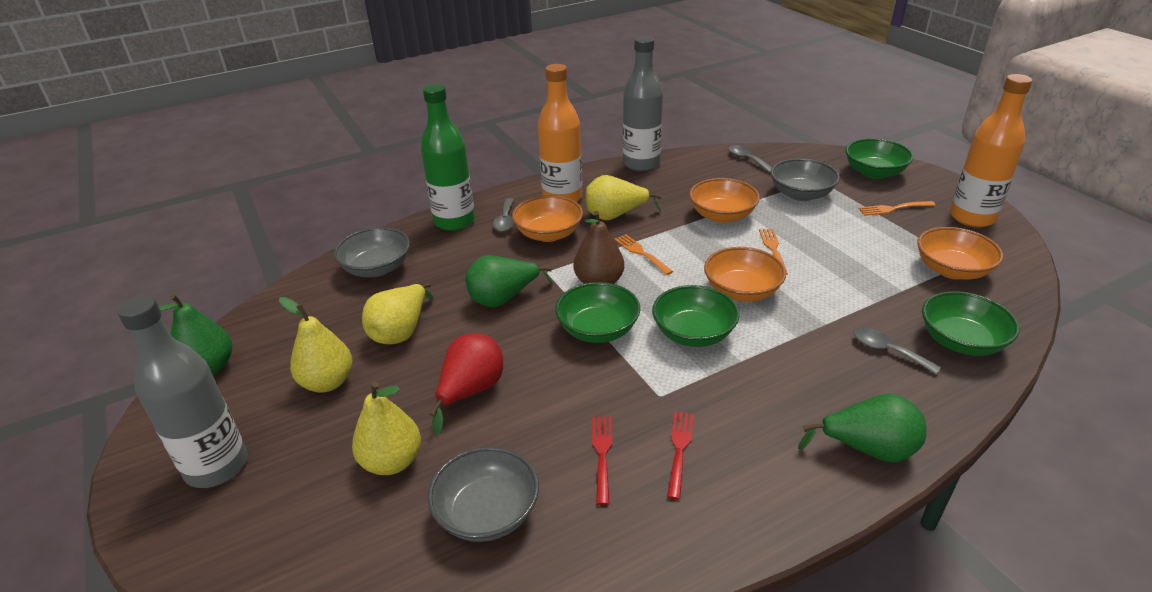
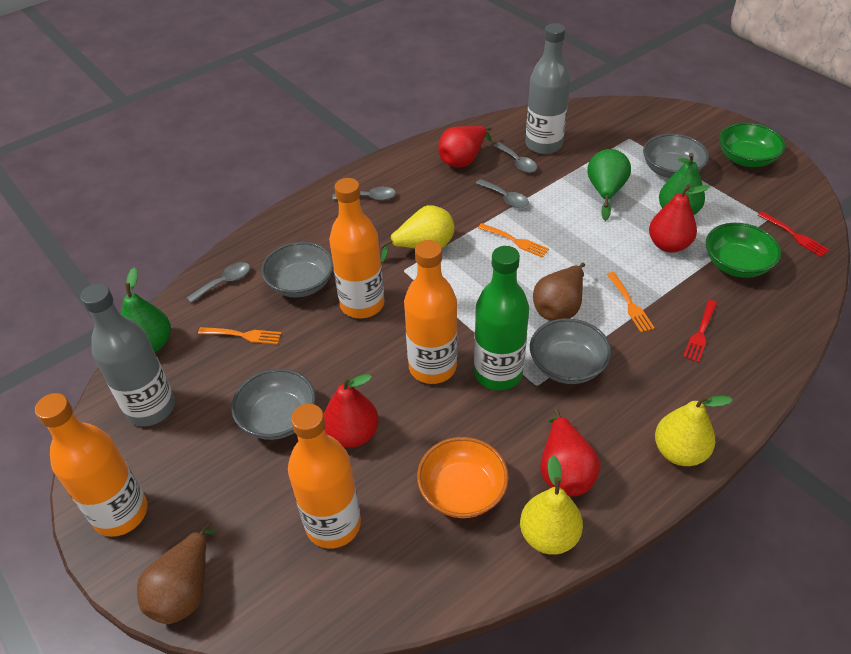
brown pear: [574,211,624,284] = 1 -> [137,521,216,624] [533,262,585,321] = 2
green bowl: [555,282,640,343] [652,285,739,347] [845,138,913,179] [922,291,1019,356] = 4 -> [706,223,781,278] [719,123,785,167] = 2
grey bowl: [334,227,410,277] [427,447,539,542] [770,159,840,201] = 3 -> [231,369,316,440] [261,242,333,298] [530,318,611,384] [643,134,709,178] = 4
grey spoon: [493,198,514,232] [729,145,772,173] [853,327,941,374] = 3 -> [187,262,250,303] [332,187,396,200] [476,179,529,208] [493,142,537,173] = 4
orange bottle: [538,64,582,202] [950,74,1033,227] = 2 -> [35,393,147,537] [288,404,361,548] [329,178,384,318] [404,240,457,384] = 4
orange bowl: [512,195,583,242] [689,178,760,223] [704,247,786,302] [917,227,1003,280] = 4 -> [417,437,509,518] = 1
red pear: [430,333,503,435] = 1 -> [324,374,379,448] [438,126,492,168] [540,408,600,497] [649,184,710,253] = 4
yellow pear: [279,297,353,393] [352,382,421,475] [362,282,433,344] [586,175,662,221] = 4 -> [380,205,455,262] [520,455,583,555] [655,394,733,466] = 3

